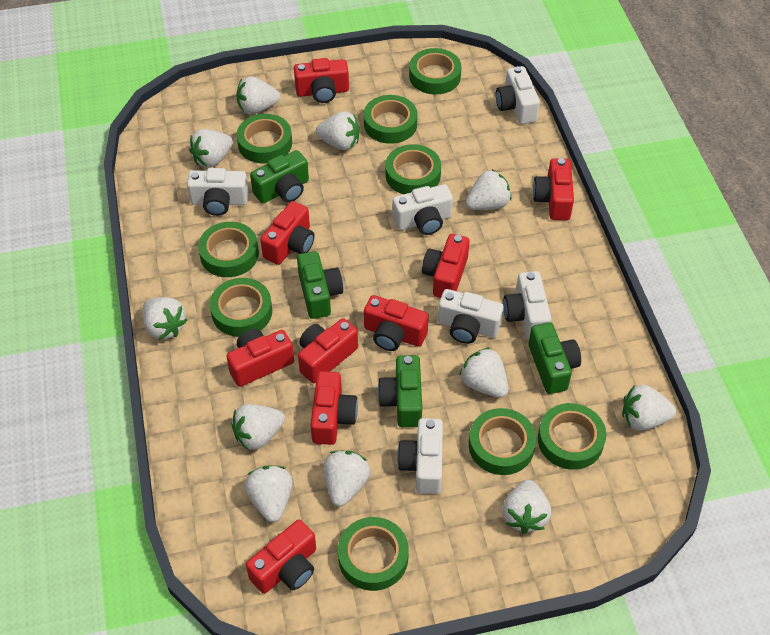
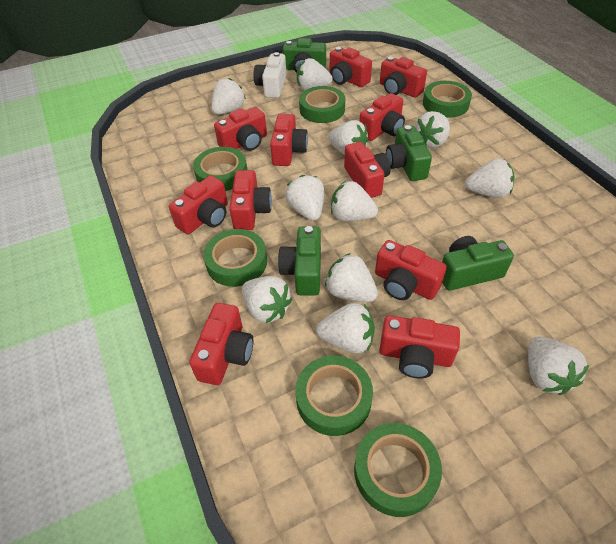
green tape: [198,222,259,277] [210,278,272,337] [237,114,292,163] [338,517,409,591] [364,95,417,144] [385,144,441,194] [409,48,462,94] [469,408,536,475] [538,403,606,470] = 9 -> [193,147,247,191] [203,229,267,287] [295,356,373,436] [299,86,345,123] [354,423,442,517] [423,81,472,118] = 6
red camera: [226,329,294,387] [246,520,316,594] [260,201,315,265] [294,58,349,103] [298,318,358,383] [310,371,358,445] [364,295,429,351] [422,234,470,298] [533,158,574,220] = 9 -> [169,175,228,235] [189,303,253,385] [214,107,267,151] [229,170,272,230] [270,114,308,166] [330,47,372,87] [344,142,391,198] [359,93,405,141] [375,240,447,300] [379,315,460,378] [380,57,427,98] = 11
white camera: [187,168,249,216] [392,184,453,235] [397,418,443,494] [438,289,504,344] [496,66,540,124] [503,271,552,339] = 6 -> [253,52,287,98] = 1

